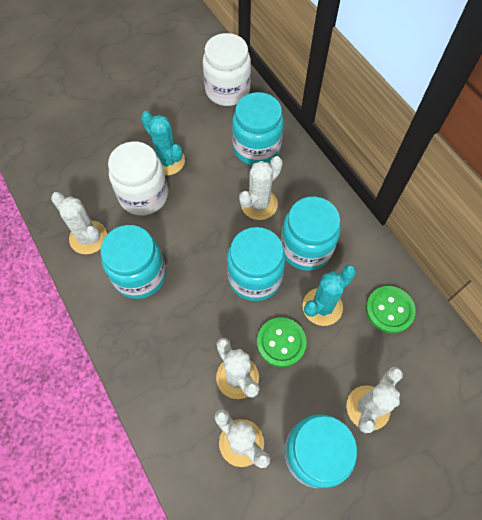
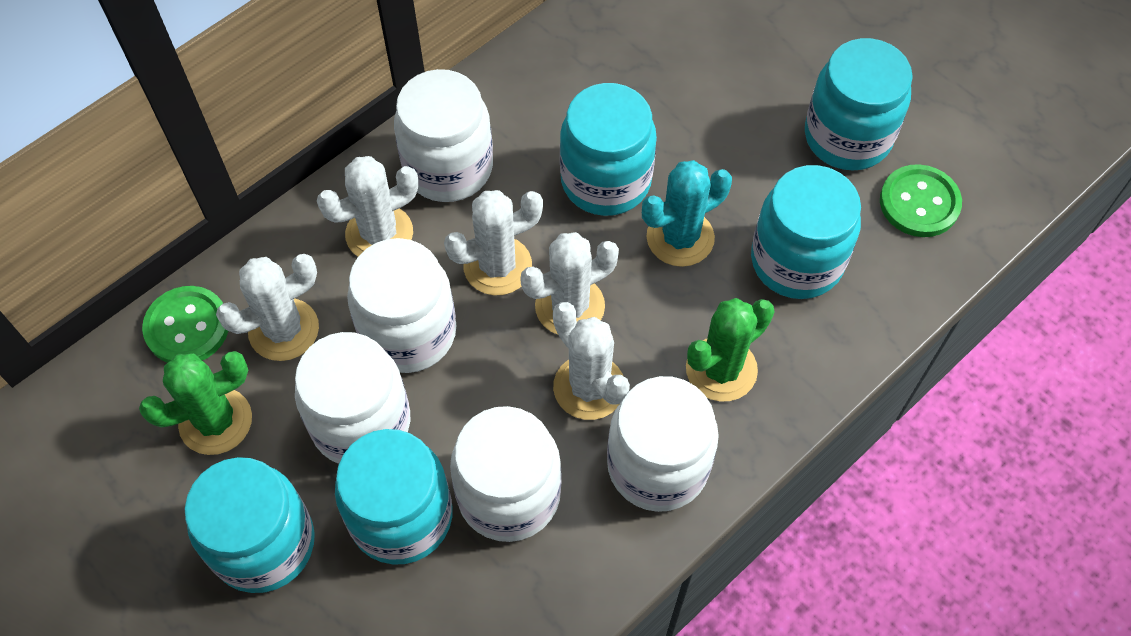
green cactus: none = 0 -> [139,351,252,455] [686,298,774,402] = 2
turquoise cactus: [141,111,185,176] [303,265,356,326] = 2 -> [642,160,732,267] = 1
white jar: [108,141,168,216] [203,33,251,106] = 2 -> [295,332,410,464] [347,238,456,373] [394,69,493,202] [450,406,561,542] [607,376,719,512] = 5

